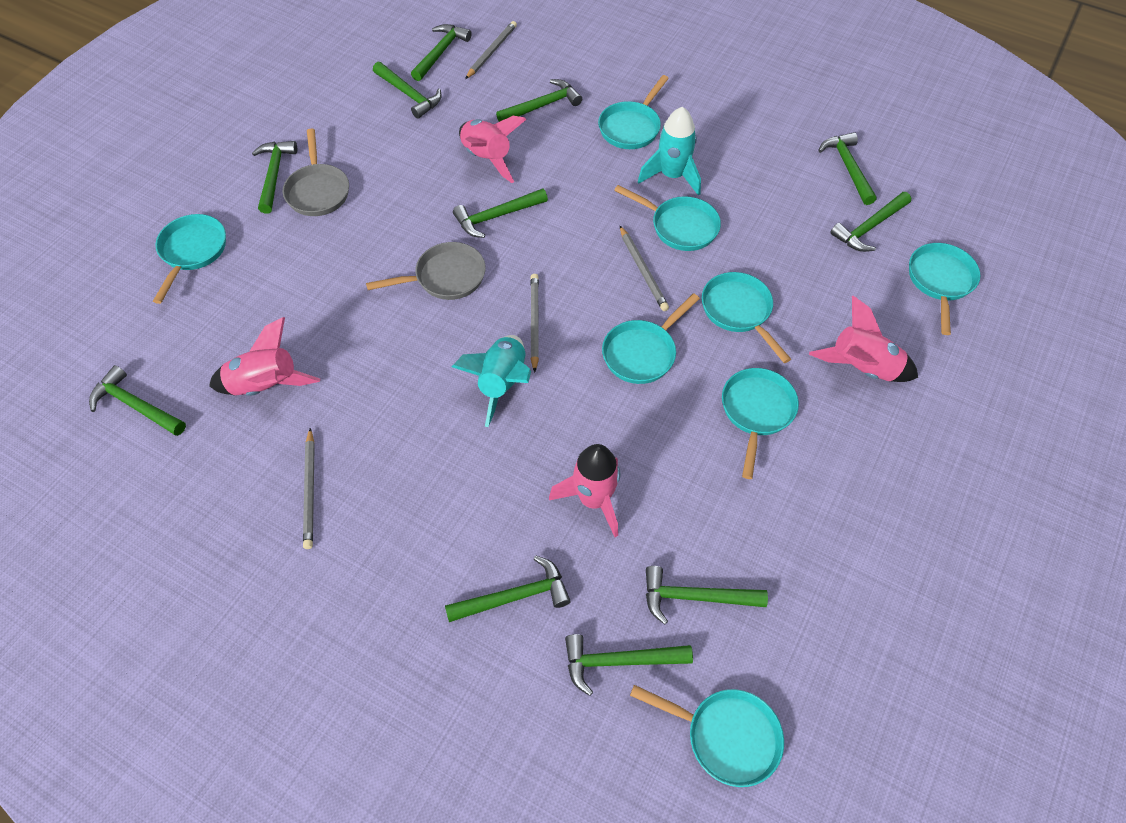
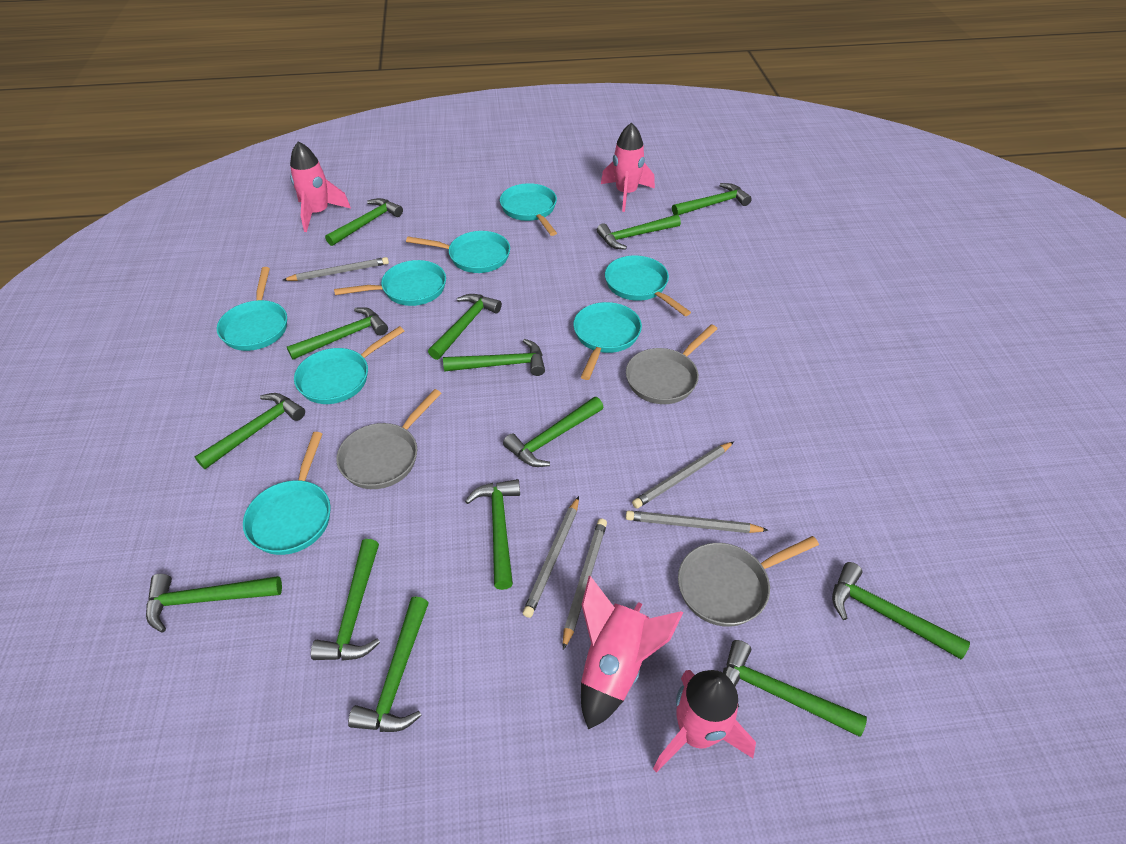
green hammer: [89,365,186,436] [252,141,297,214] [373,62,442,119] [411,24,472,81] [445,556,571,622] [453,188,548,238] [496,79,582,122] [565,634,693,696] [646,566,768,625] [818,132,877,205] [830,192,911,252] = 11 -> [146,574,282,632] [195,393,305,469] [287,307,388,360] [311,539,380,661] [325,198,403,246] [348,596,429,732] [428,294,502,360] [443,339,545,376] [465,479,520,590] [503,397,604,467] [597,214,681,250] [672,183,752,215] [723,640,867,737] [832,562,970,659] = 14
grey pan: [283,128,349,216] [366,242,486,300] = 2 -> [337,389,441,489] [626,324,717,404] [678,536,819,627] = 3
grey pencil: [303,428,315,549] [465,21,517,79] [530,274,539,373] [620,226,669,311] = 4 -> [283,257,389,281] [523,496,579,618] [563,519,607,650] [626,510,768,533] [632,441,734,509] = 5
turquoise rocket: [452,335,531,427] [638,107,701,196] = 2 -> none = 0

